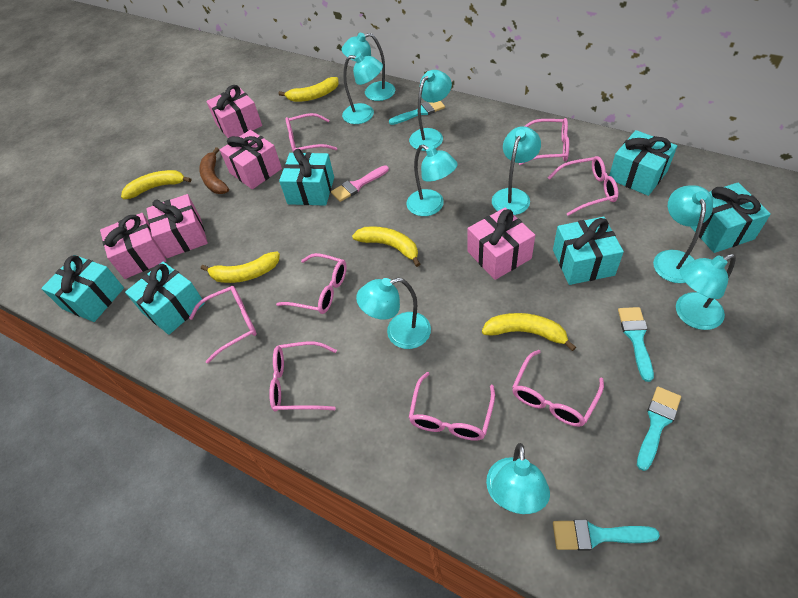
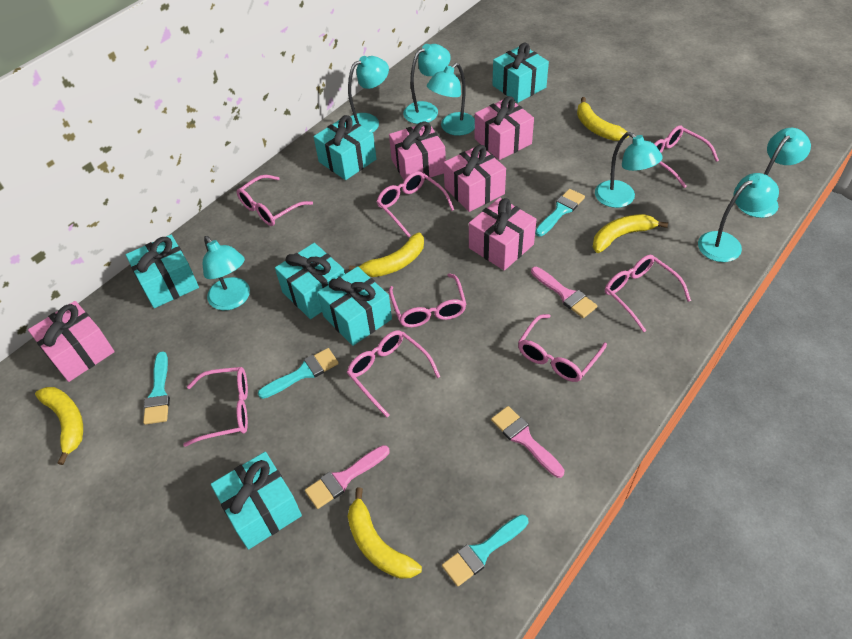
brown banana: [199,147,229,194] = 1 -> none = 0
pink brush: [331,165,389,202] = 1 -> [305,445,390,509] [491,406,565,478] [531,267,597,318] = 3
turquoise lamp: [342,33,395,101] [342,53,383,124] [356,278,431,349] [407,144,458,216] [409,70,452,151] [486,443,550,514] [492,126,541,215] [653,185,713,283] [676,254,736,330] = 9 -> [203,236,250,310] [348,56,389,133] [403,44,451,124] [427,63,475,136] [595,132,663,208] [698,173,779,262] [738,128,811,218] = 7

